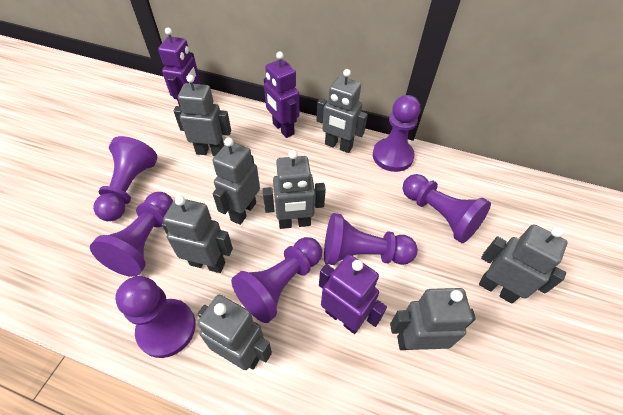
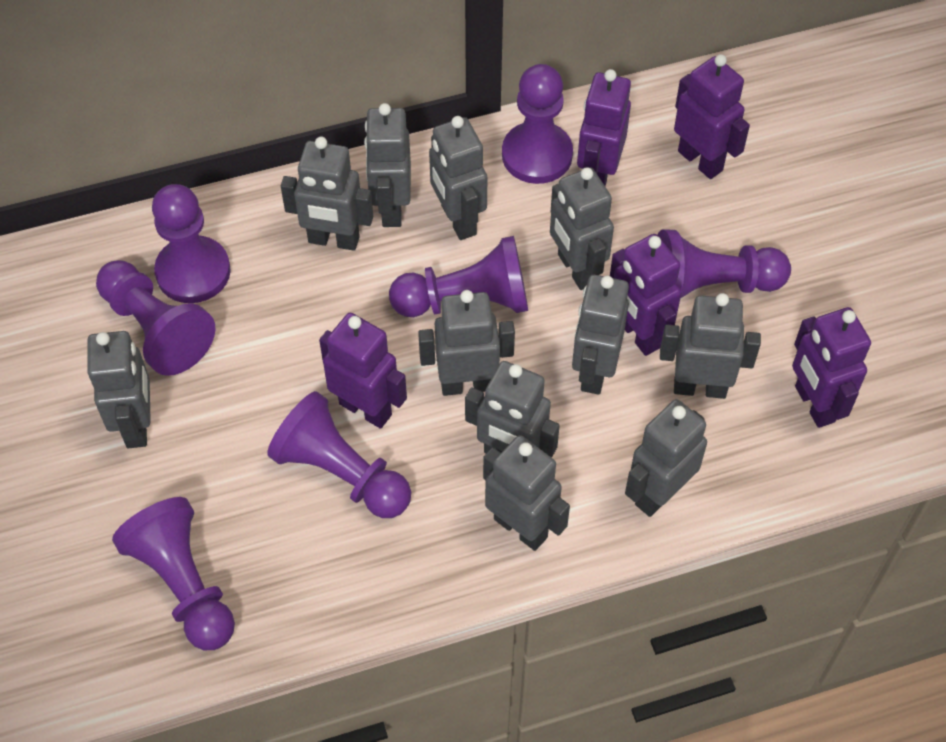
grey robot: [162,196,233,273] [174,74,231,156] [198,295,272,370] [213,138,260,225] [263,150,326,229] [316,69,368,153] [390,288,476,350] [479,224,568,304] = 8 -> [87,331,151,448] [281,137,373,251] [364,103,411,227] [418,290,515,396] [429,116,487,240] [465,361,560,457] [483,435,570,551] [550,167,614,290] [572,275,629,395] [625,399,707,517] [660,293,761,399] = 11
purple robot: [158,28,200,106] [264,52,299,138] [319,254,387,334] = 3 -> [319,313,407,429] [577,69,631,186] [610,234,682,356] [674,54,750,179] [792,307,871,428] = 5

